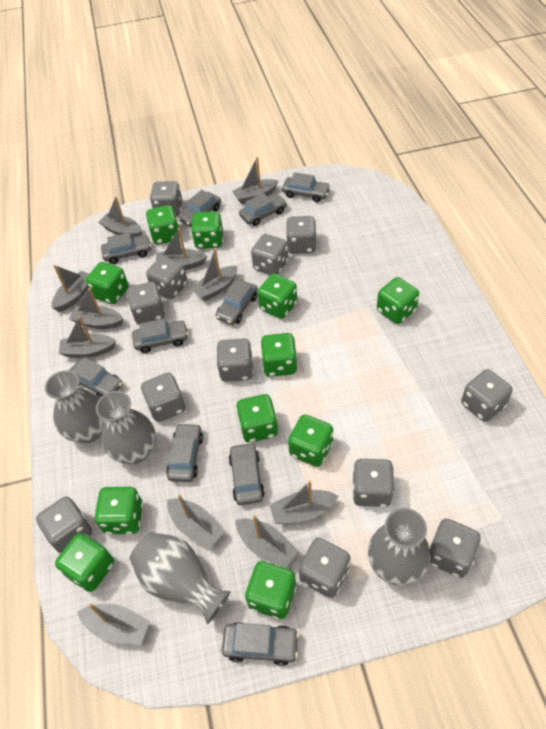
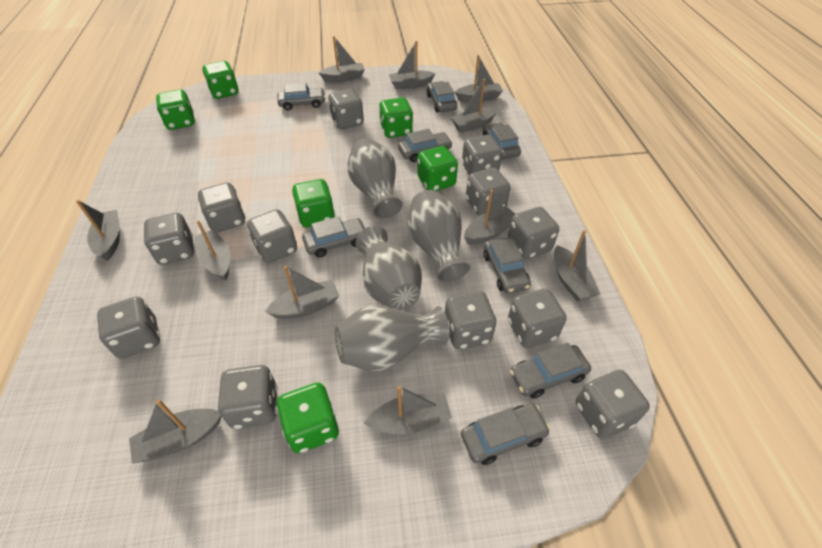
green dice: [55,533,114,592] [86,262,128,304] [94,487,143,535] [146,205,180,244] [191,211,224,249] [236,394,278,443] [245,561,296,619] [257,274,297,319] [260,333,298,377] [288,414,333,467] [377,277,419,324] = 11 -> [156,89,195,130] [202,61,238,99] [276,382,339,453] [292,179,335,227] [379,97,413,138] [417,146,458,191] = 6
grey car: [69,357,123,398] [101,233,151,264] [132,319,188,353] [166,423,203,482] [178,190,221,227] [215,280,258,325] [221,622,299,666] [229,442,265,505] [239,193,287,226] [282,172,330,202] = 10 -> [277,82,326,111] [302,216,365,258] [398,129,453,162] [426,81,457,112] [461,404,550,465] [483,122,521,159] [483,238,531,294] [510,343,591,399] = 8

